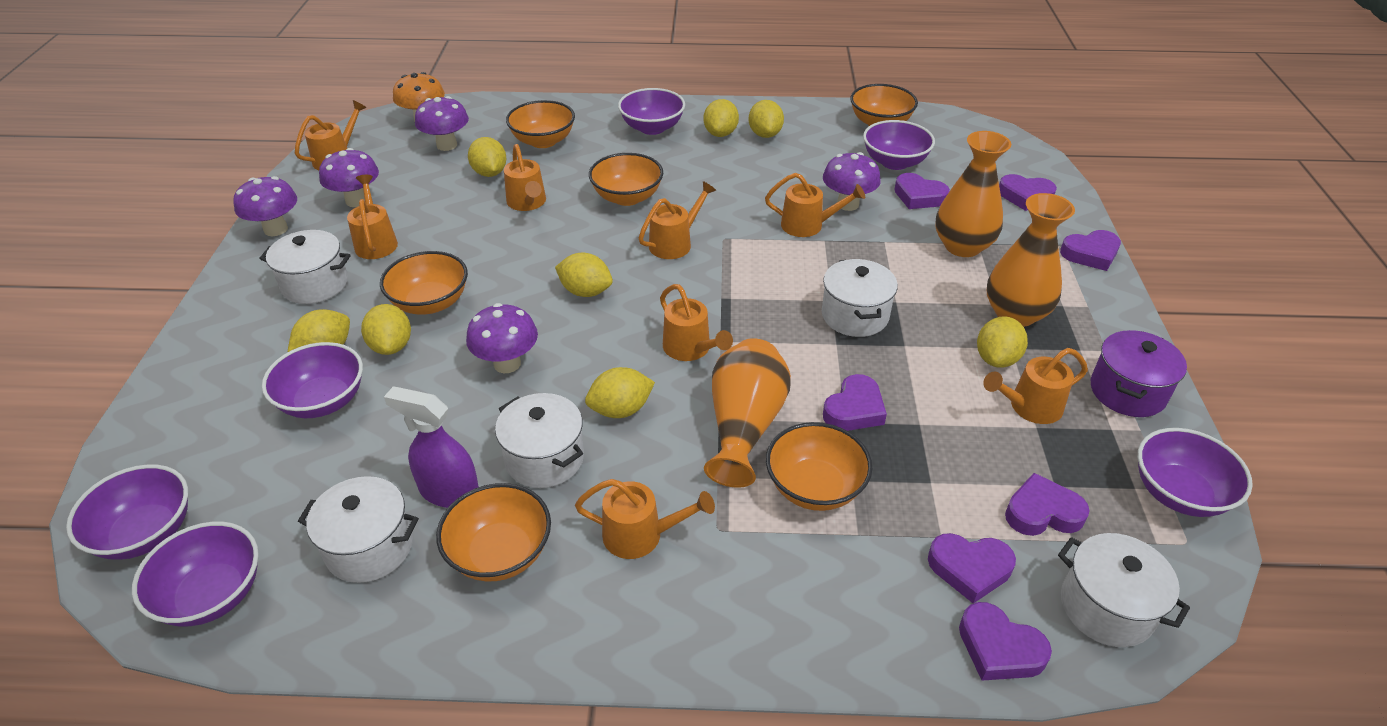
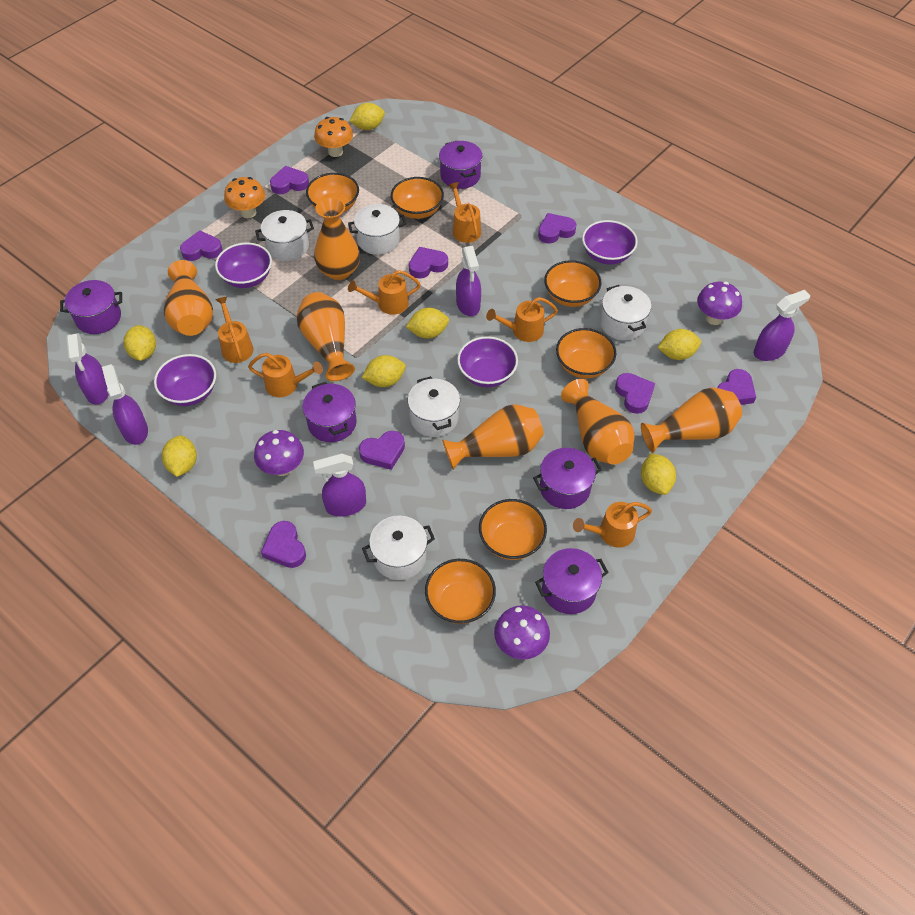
orange mushroom: [393,72,445,122] = 1 -> [224,177,265,218] [314,117,353,157] = 2
orange vase: [704,338,791,488] [935,131,1011,257] [987,193,1075,327] = 3 -> [164,260,213,336] [296,292,355,381] [314,197,360,280] [442,404,544,470] [561,379,634,465] [641,388,742,453] = 6
orange watering can: [295,100,367,170] [347,175,398,259] [504,144,546,211] [575,479,715,559] [639,181,716,259] [660,284,733,361] [765,173,865,237] [983,348,1088,424] = 8 -> [215,296,254,363] [248,353,323,397] [348,270,421,315] [448,182,481,243] [486,297,558,342] [573,502,652,548] = 6
purple bowl: [66,464,188,560] [132,522,259,626] [262,342,363,418] [618,88,685,135] [863,120,935,170] [1138,428,1253,517] = 6 -> [154,354,216,406] [215,243,272,288] [457,336,518,387] [582,220,638,264] = 4
purple heart: [823,374,887,431] [894,173,950,209] [928,533,1016,603] [959,602,1052,681] [999,174,1057,211] [1005,473,1090,536] [1060,230,1121,271] = 7 -> [180,230,223,261] [261,521,306,568] [270,166,309,194] [359,431,405,470] [409,247,448,278] [538,213,576,243] [615,373,655,414] [717,369,756,405] = 8
purple mushroom: [233,176,297,236] [319,148,379,207] [415,96,469,151] [466,303,538,373] [823,152,881,211] = 5 -> [254,430,304,476] [494,605,550,660] [697,282,742,325] = 3
purple pot: [1091,330,1187,417] = 1 -> [60,280,122,334] [302,382,357,442] [439,141,482,189] [533,448,602,509] [535,548,609,614] = 5
purple spray bottle: [384,386,479,508] = 1 -> [66,333,109,405] [102,364,148,445] [313,453,366,517] [456,246,481,316] [754,290,810,361] = 5
yellow lemon: [288,309,350,352] [361,304,411,355] [468,137,506,177] [555,253,613,297] [585,367,655,418] [704,99,739,137] [749,100,784,138] [977,316,1028,368] = 8 -> [123,325,156,361] [162,435,197,477] [350,103,385,130] [362,355,406,387] [406,308,449,339] [641,453,676,495] [658,329,701,360] = 7

